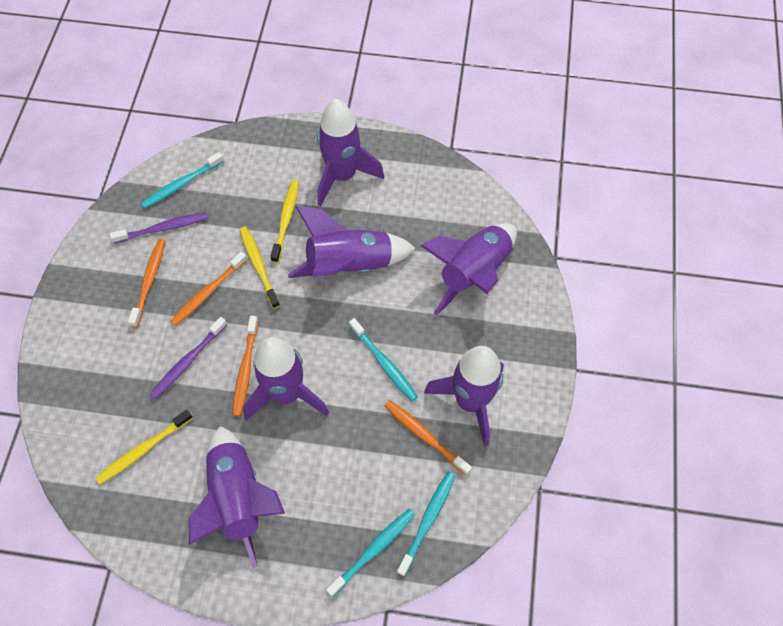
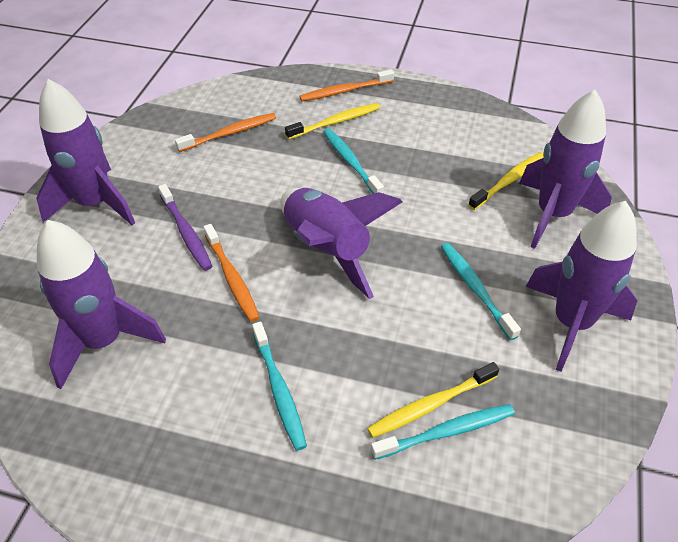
orange toothbrush: [128,239,166,327] [170,251,247,326] [233,316,259,416] [384,400,472,475] = 4 -> [175,113,276,152] [204,224,260,322] [299,69,394,101] = 3
purple rocket: [189,426,285,568] [243,337,329,420] [288,206,416,278] [317,99,384,206] [420,223,517,316] [424,346,504,447] = 6 -> [36,79,135,226] [37,220,166,389] [280,188,403,299] [519,90,612,249] [526,201,637,371] = 5
purple toothbrush: [110,212,208,243] [150,317,227,399] = 2 -> [158,184,212,271] = 1

